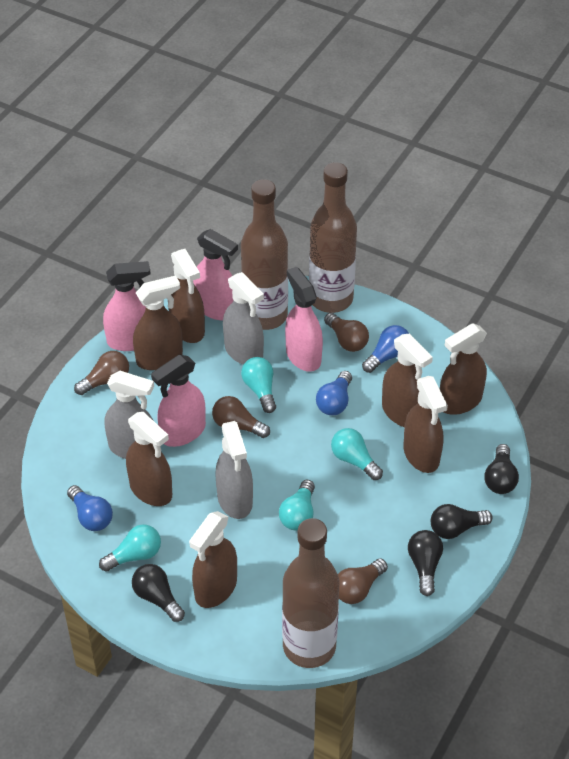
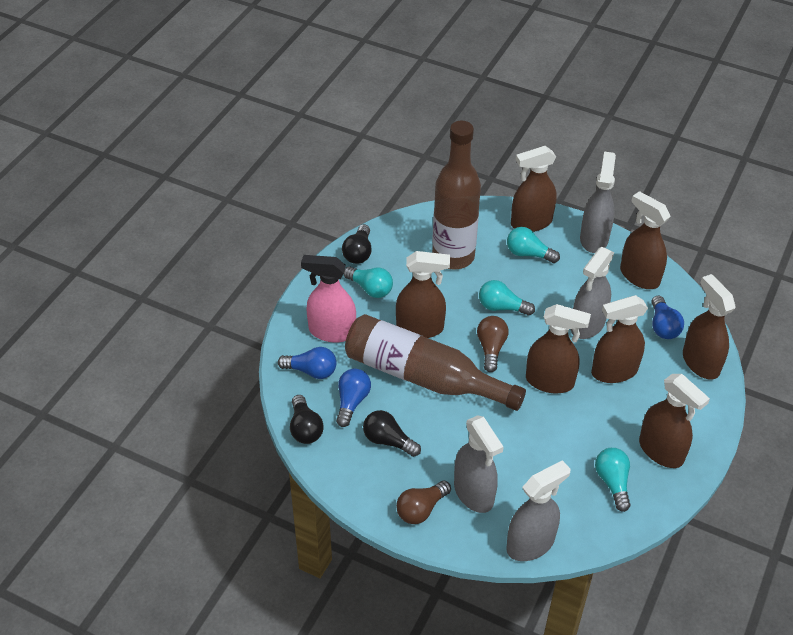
black light bulb: [132,564,185,622] [408,530,443,596] [431,504,493,539] [485,444,519,494] = 4 -> [290,395,324,444] [342,224,372,264] [363,410,421,457] = 3
brown bottle: [241,179,288,330] [282,518,339,668] [309,162,357,313] = 3 -> [345,314,526,411] [432,121,481,270] = 2
brown light bulb: [74,351,129,395] [212,396,270,438] [324,313,369,352] [338,558,388,604] = 4 -> [396,480,451,524] [477,316,509,372] = 2
grey spray bottle: [104,371,154,459] [215,421,253,519] [223,272,264,365] = 3 -> [454,415,504,513] [506,460,571,561] [571,247,614,339] [580,151,616,253] = 4
pink spray bottle: [103,261,151,351] [151,355,206,447] [193,229,238,320] [285,267,323,372] = 4 -> [301,255,356,343] = 1

